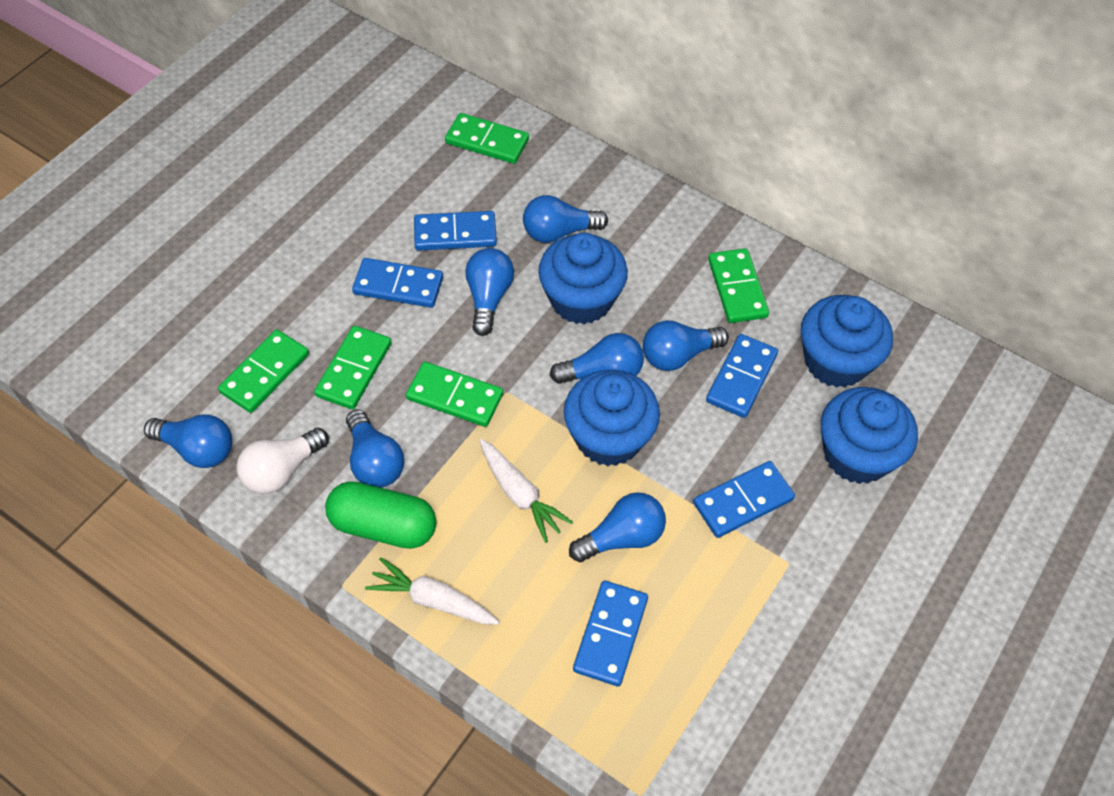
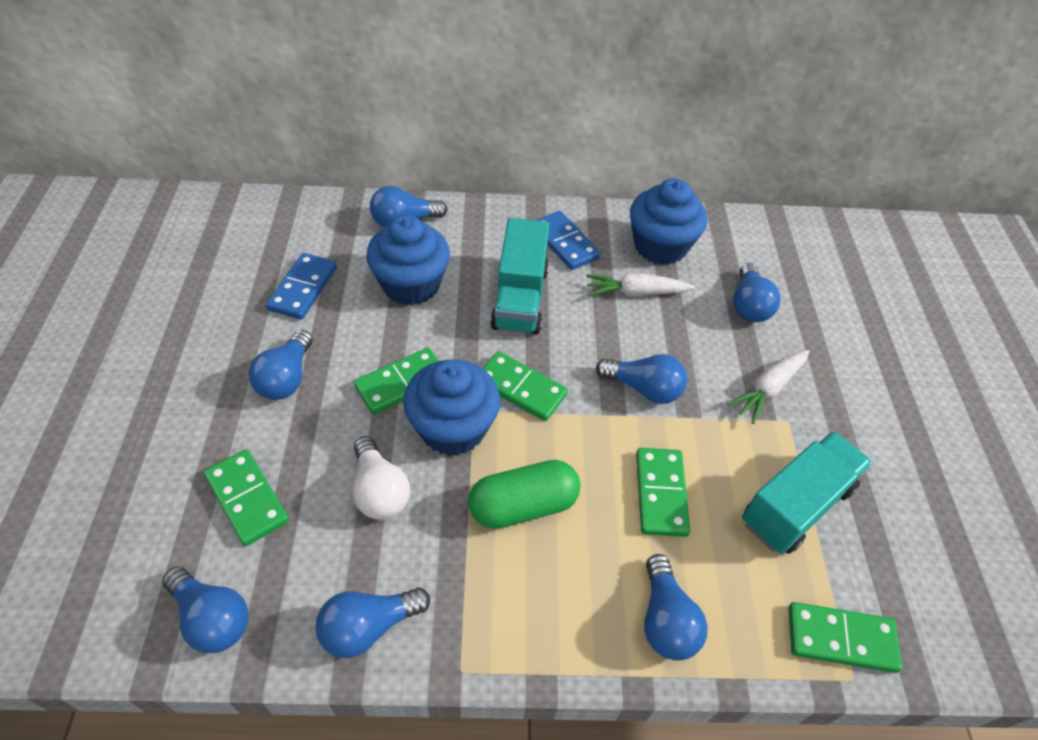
blue cupcake: [538,233,628,324] [564,370,660,466] [801,295,893,388] [821,387,918,484] = 4 -> [366,215,450,305] [403,359,500,456] [630,178,707,265] = 3
blue domino: [352,258,443,308] [414,211,497,251] [573,580,648,687] [693,461,795,538] [706,334,778,418] = 5 -> [266,253,337,320] [536,211,601,270] = 2
turquoise truck: none = 0 -> [490,218,549,335] [742,431,872,554] = 2

